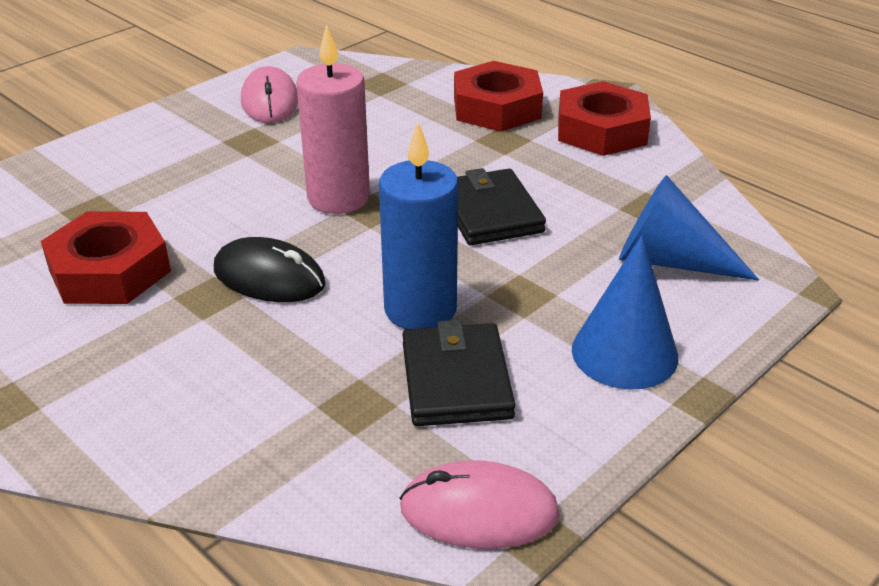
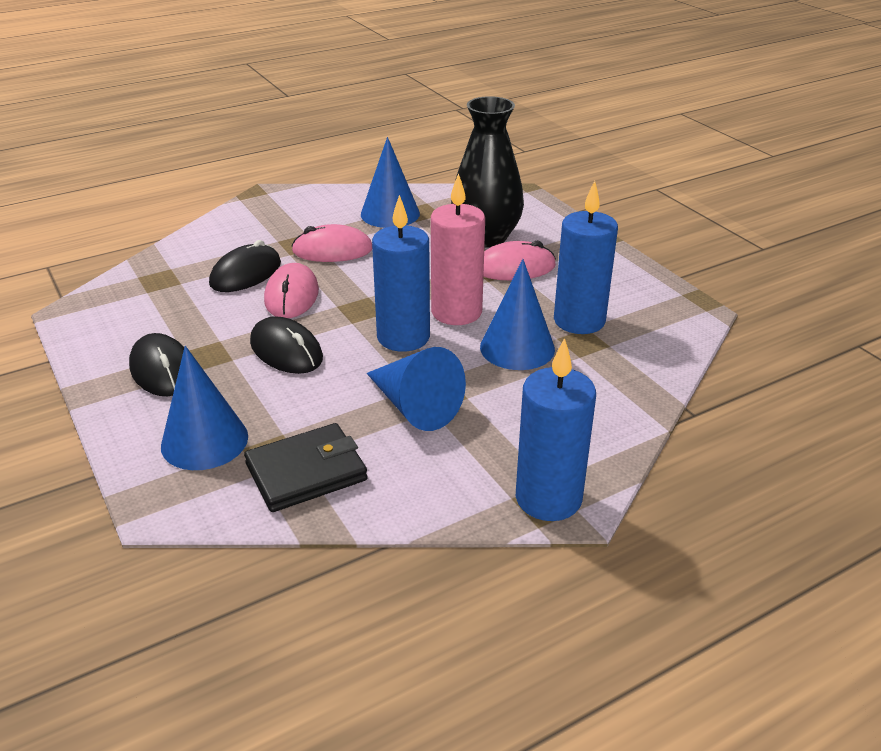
black mouse: [214,237,325,302] = 1 -> [129,333,184,396] [209,240,281,292] [250,316,323,374] = 3
black vase: none = 0 -> [451,96,524,248] = 1
black wallet: [402,320,515,426] [457,168,546,245] = 2 -> [244,423,368,512] = 1
blue candle: [379,121,458,329] = 1 -> [372,195,430,352] [516,338,596,521] [554,181,618,334] = 3
blue cone: [572,235,678,390] [619,175,759,281] = 2 -> [161,346,248,470] [361,137,420,228] [367,347,466,431] [480,259,555,370] = 4
pink mouse: [241,66,298,123] [399,460,560,549] = 2 -> [264,263,319,318] [291,224,372,262] [483,241,556,280] = 3
red nut: [41,211,171,304] [454,61,543,132] [558,81,651,156] = 3 -> none = 0

